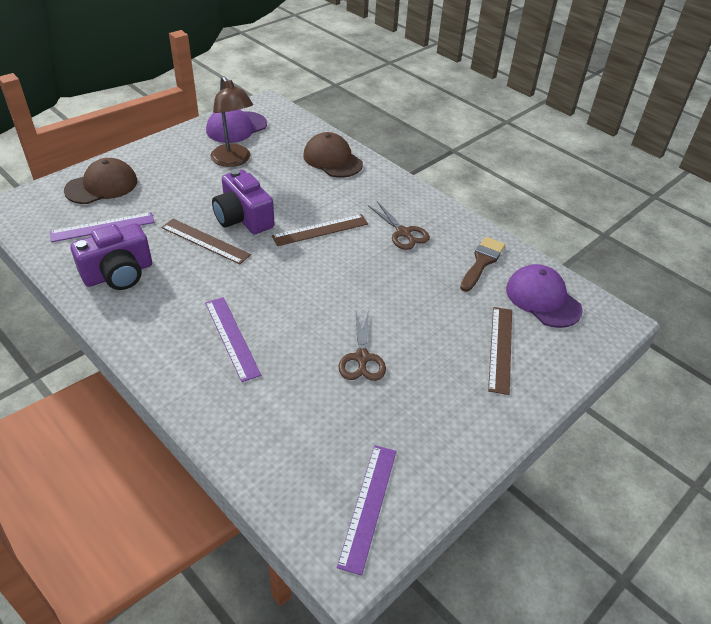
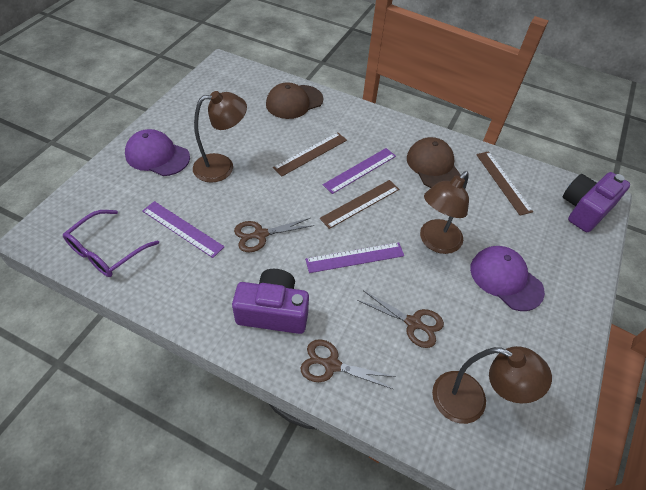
brown brush: [460,237,505,292] = 1 -> none = 0
brown lamp: [210,76,253,167] = 1 -> [193,91,247,182] [420,171,469,254] [432,346,552,424] = 3
brown scissors: [339,310,386,381] [368,201,430,250] = 2 -> [234,218,314,252] [300,339,396,389] [357,290,444,348] = 3
purple glasses: none = 0 -> [63,210,159,277] = 1

